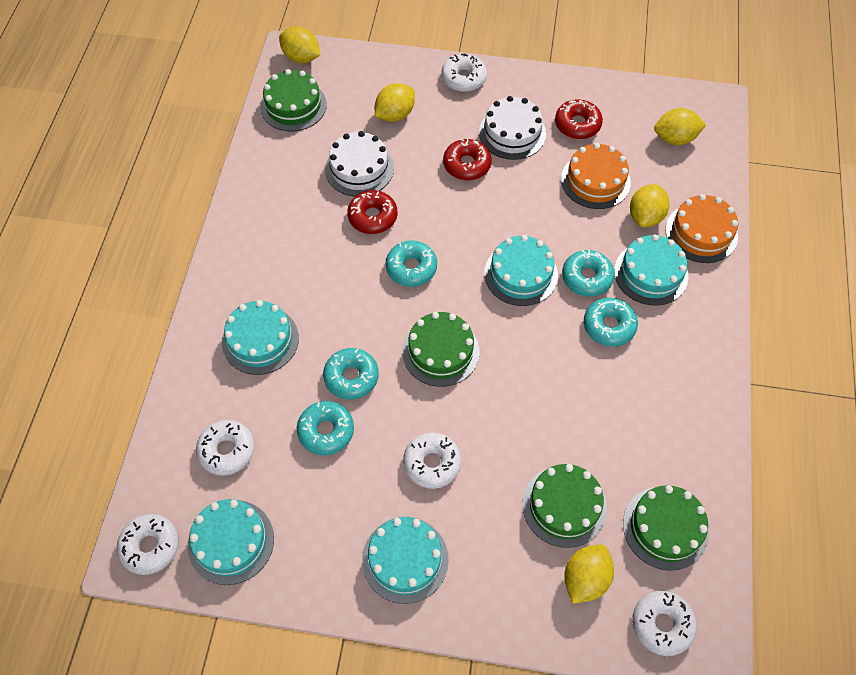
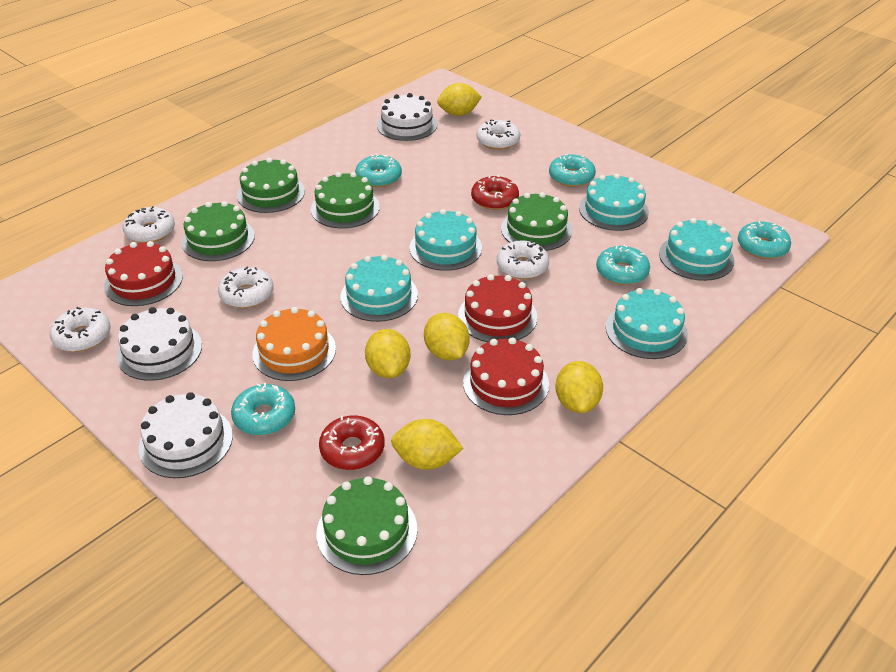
green cake: [260,69,327,131] [402,312,479,387] [522,464,607,548] [623,485,709,571] = 4 -> [181,201,255,261] [237,158,305,213] [311,172,380,228] [316,476,417,575] [501,192,572,251] = 5
orange cake: [561,143,631,209] [665,194,738,263] = 2 -> [252,307,336,381] = 1
red cake: none = 0 -> [104,241,183,306] [458,274,538,342] [463,337,549,415] = 3
red donut: [347,190,397,234] [443,138,492,180] [555,99,603,139] = 3 -> [319,415,385,470] [471,175,519,210] = 2
white cake: [325,131,394,196] [479,96,546,160] = 2 -> [117,307,202,381] [139,392,233,478] [377,93,437,141] = 3

